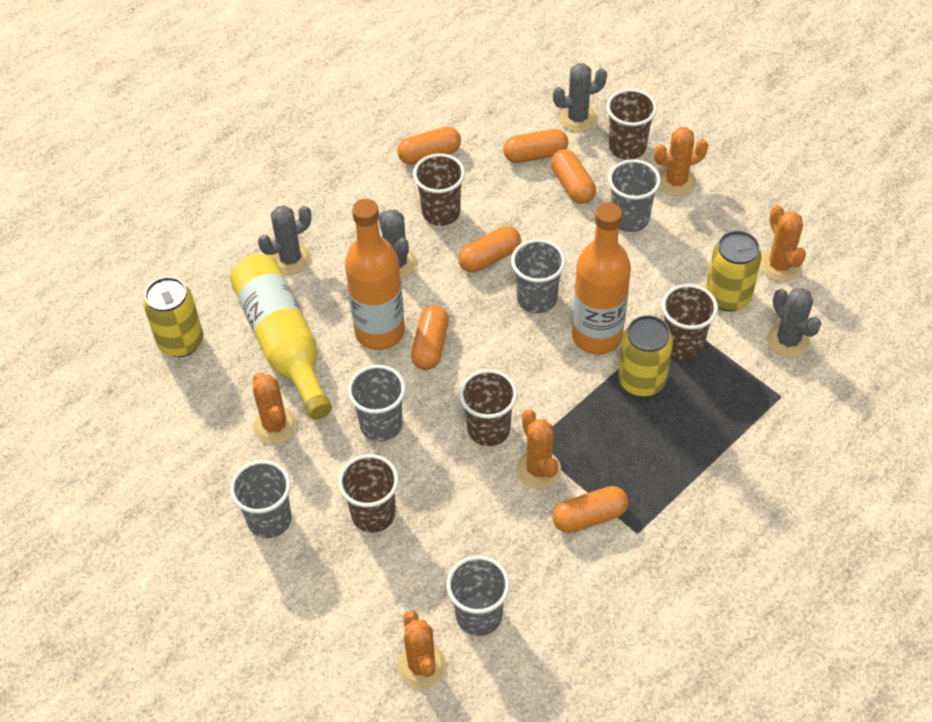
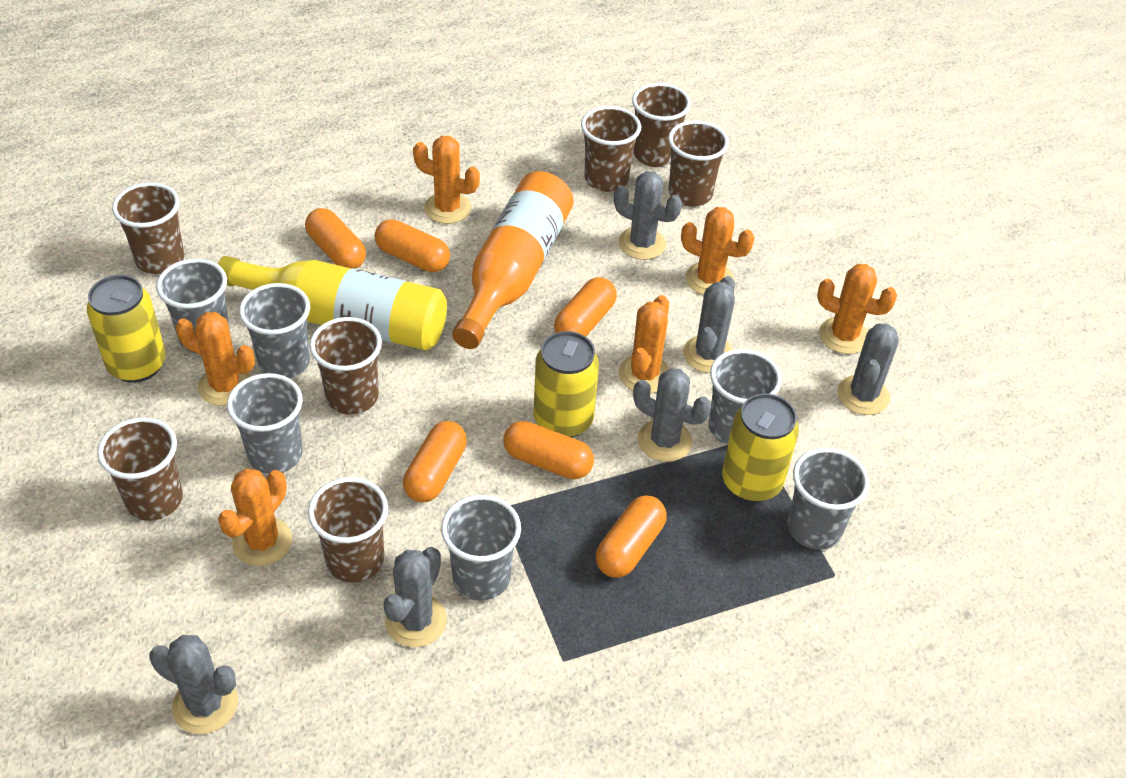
brown cup: [338,454,399,533] [413,154,465,226] [459,369,518,446] [606,89,657,160] [662,284,718,359] = 5 -> [97,417,183,521] [112,182,184,274] [308,477,388,583] [310,317,382,415] [581,106,641,192] [632,83,691,167] [668,120,729,207] = 7
grey cactus: [258,205,312,275] [379,209,417,278] [553,63,607,132] [767,288,821,358] = 4 -> [149,635,238,734] [383,547,447,647] [614,171,682,260] [633,368,711,462] [683,276,735,373] [837,323,899,415] = 6
grey cup: [230,460,292,538] [348,365,406,441] [446,555,510,636] [511,239,566,313] [608,159,661,232] = 5 -> [156,258,230,354] [227,373,303,474] [239,283,310,378] [441,495,521,601] [709,349,782,445] [787,448,870,550] = 6
orange bottle: [345,199,405,350] [572,202,631,355] = 2 -> [452,171,574,349] = 1
orange cactus: [253,373,297,444] [397,610,446,689] [516,409,561,489] [654,127,708,196] [760,205,806,281] = 5 -> [175,312,255,406] [218,469,292,566] [413,136,480,224] [619,295,669,394] [681,207,755,295] [817,264,897,354] = 6

